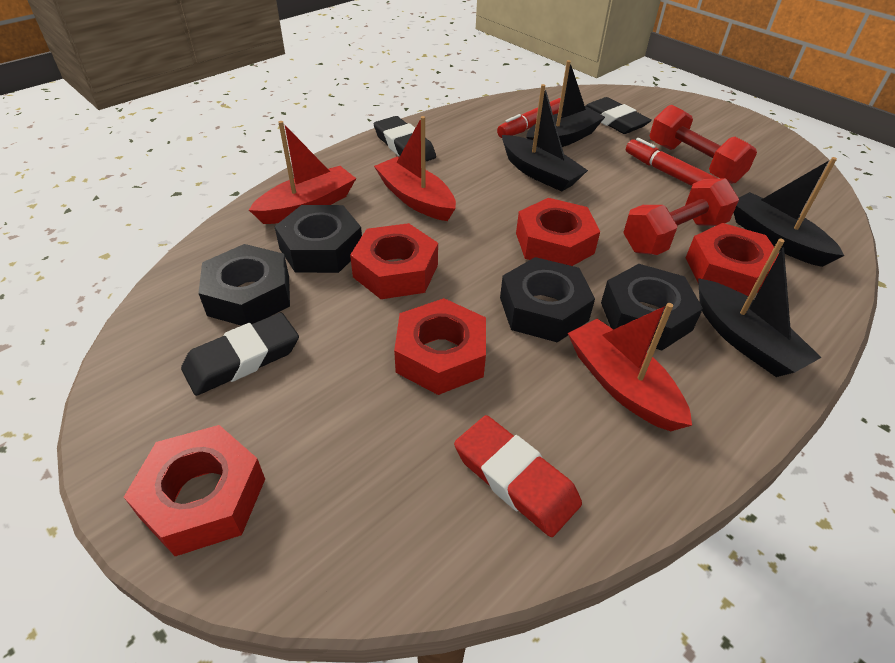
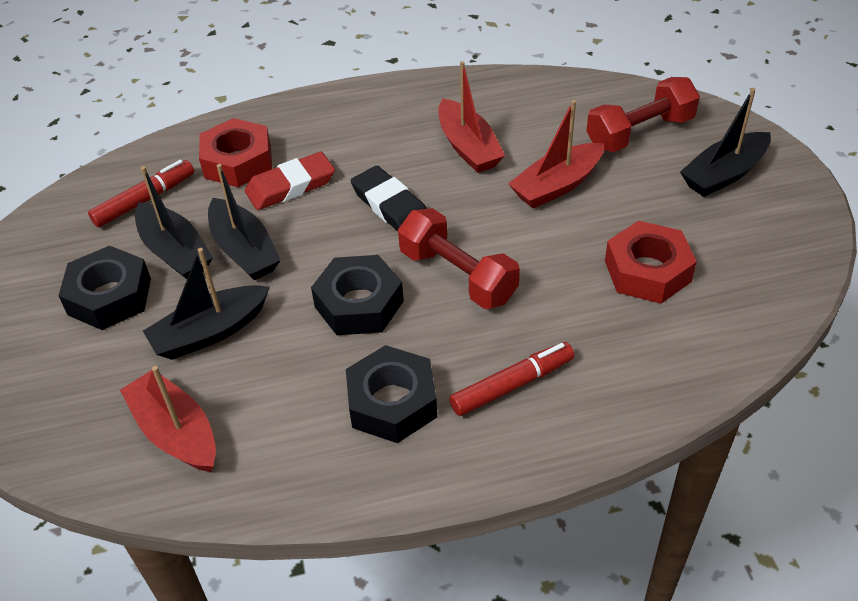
black eraser: [181,312,299,396] [374,116,436,162] [585,97,652,134] = 3 -> [351,166,427,231] = 1
black nut: [198,244,290,326] [274,205,362,273] [500,257,595,343] [601,264,703,350] = 4 -> [58,246,151,330] [311,255,404,335] [346,345,437,443] = 3
red nut: [124,425,265,556] [350,223,438,299] [394,298,486,395] [516,198,600,266] [686,223,779,296] = 5 -> [199,118,272,187] [605,221,697,304] = 2

